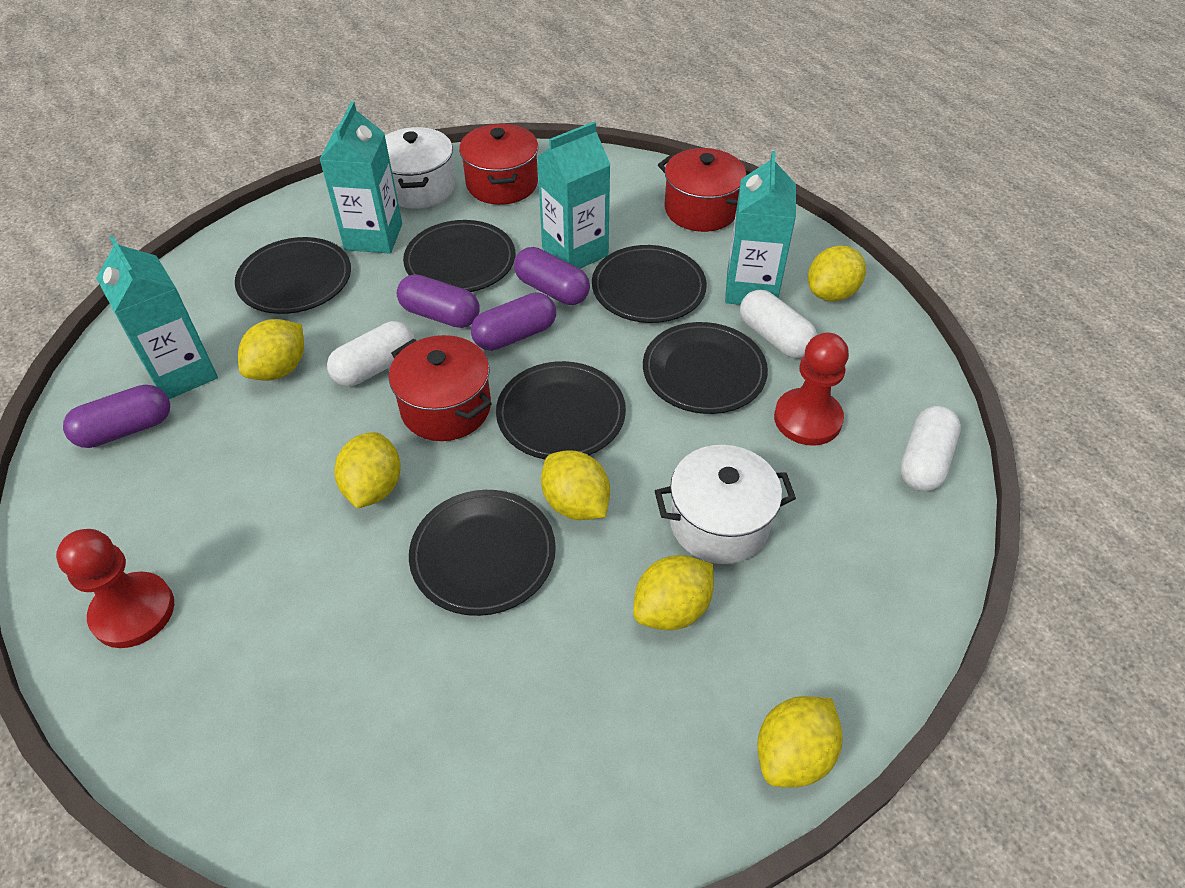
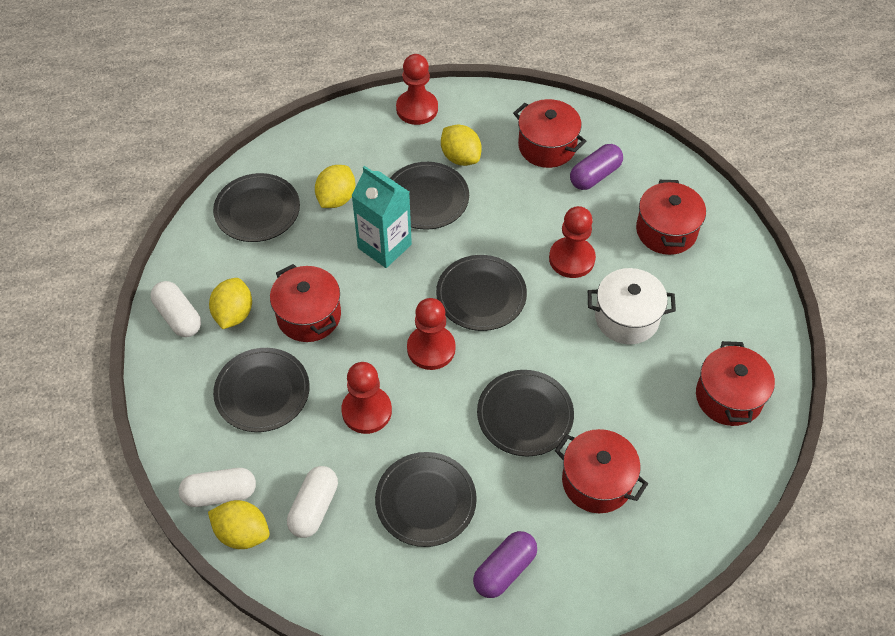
purple capsule: [63,385,170,448] [397,274,480,328] [471,292,556,351] [514,247,590,305] = 4 -> [473,531,537,598] [570,144,623,190] = 2
red pawn: [56,529,174,648] [774,333,849,446] = 2 -> [341,362,392,434] [396,54,438,125] [407,298,455,370] [549,206,596,278] = 4
red pot: [389,335,492,441] [459,124,538,205] [658,148,746,232] = 3 -> [270,264,341,342] [513,99,586,168] [555,429,648,513] [636,180,706,255] [696,341,775,426] = 5
turquoise carton: [96,236,218,399] [319,101,402,254] [537,121,611,269] [725,151,796,305] = 4 -> [351,166,412,268] = 1
white pot: [385,127,455,209] [655,445,796,564] = 2 -> [588,268,676,345] = 1
yellow lemon: [238,319,304,381] [334,432,401,509] [541,450,610,520] [633,555,714,630] [757,696,843,787] [808,246,866,302] = 6 -> [208,500,270,549] [209,278,252,329] [315,165,355,208] [441,125,482,166] = 4

